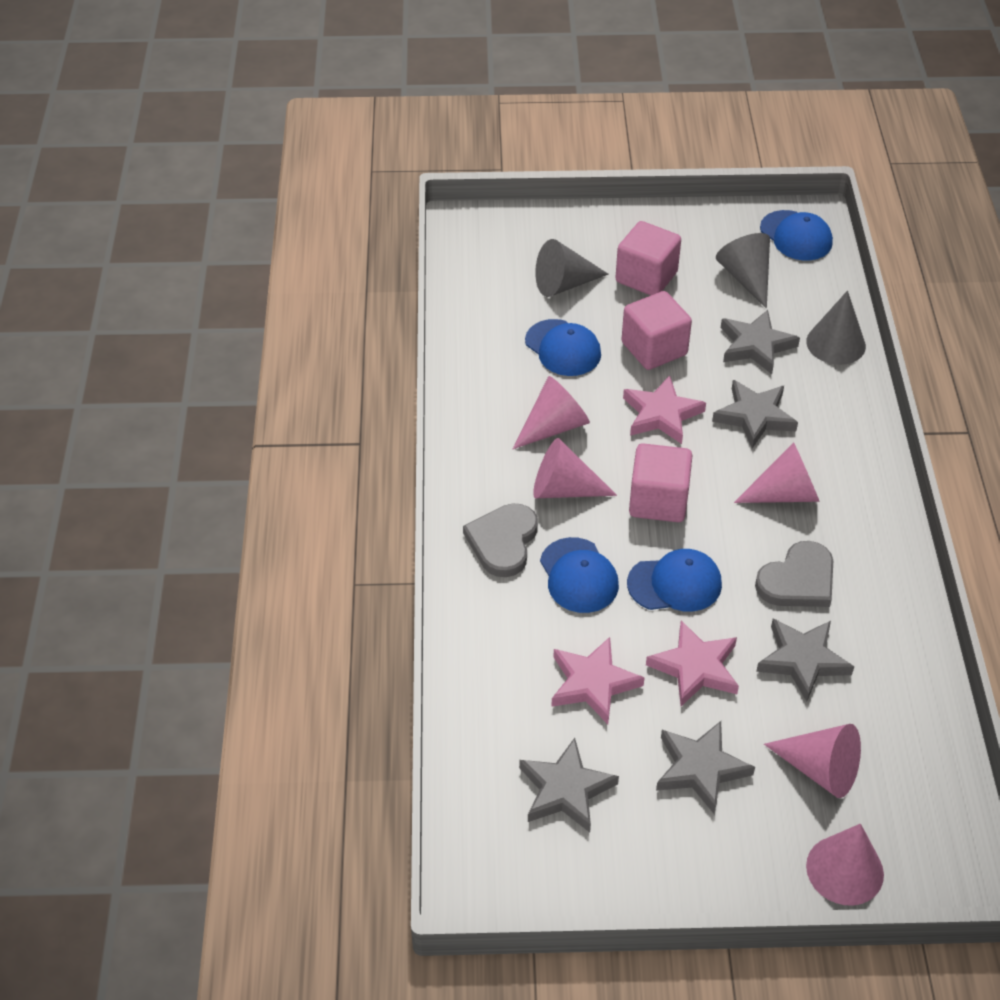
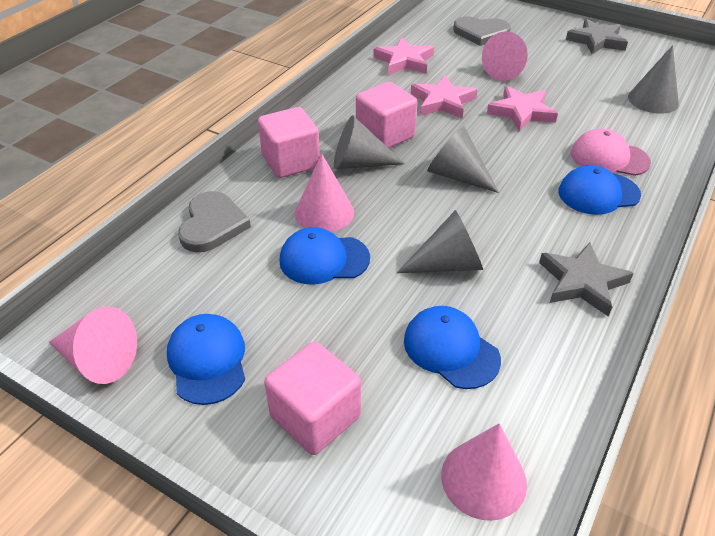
grey cone: [535,239,609,297] [716,233,770,309] [806,290,866,365] = 3 -> [334,115,405,169] [397,210,483,273] [427,126,499,193] [628,45,679,114] = 4
grey star: [519,738,619,832] [656,721,755,814] [712,380,798,448] [721,310,800,374] [756,619,854,702] = 5 -> [539,242,634,317] [566,19,628,54] = 2
pink cap: none = 0 -> [571,128,651,176] = 1
pink cone: [513,376,590,449] [533,438,617,498] [734,442,820,503] [764,724,861,798] [806,823,884,905] = 5 -> [49,306,137,384] [295,154,354,232] [441,423,527,521] [482,32,528,81] = 4

